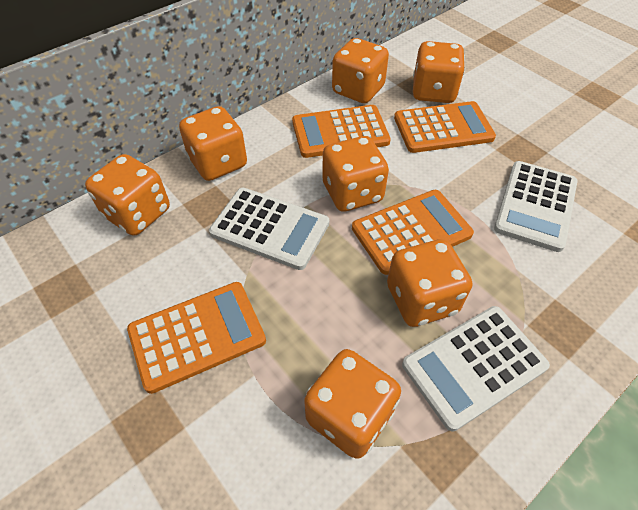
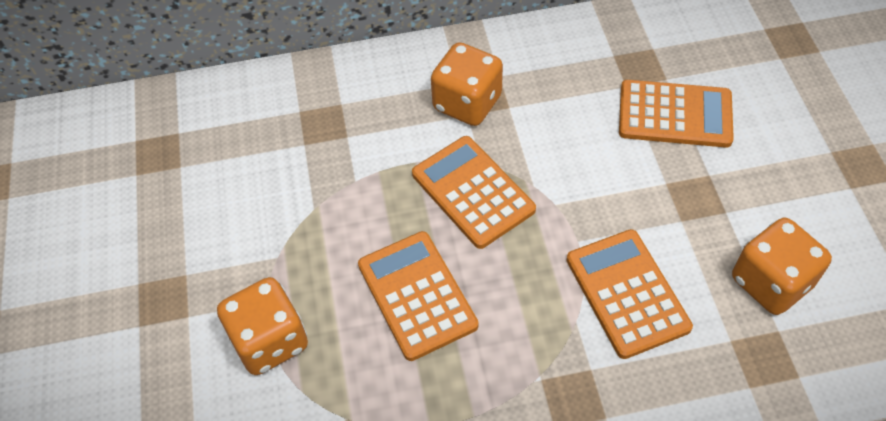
orange dice: [85,154,170,236] [179,106,247,181] [304,349,401,459] [322,136,389,212] [332,38,389,103] [387,239,472,327] [413,41,465,103] = 7 -> [217,277,308,375] [431,42,503,126] [732,218,832,315] = 3
white calculator: [209,188,329,270] [402,306,550,432] [494,161,577,252] = 3 -> none = 0

